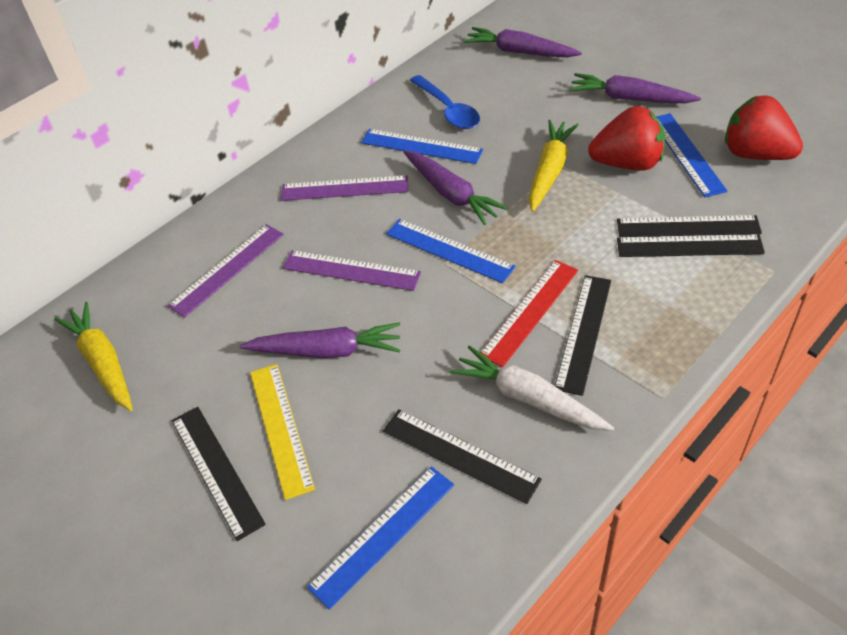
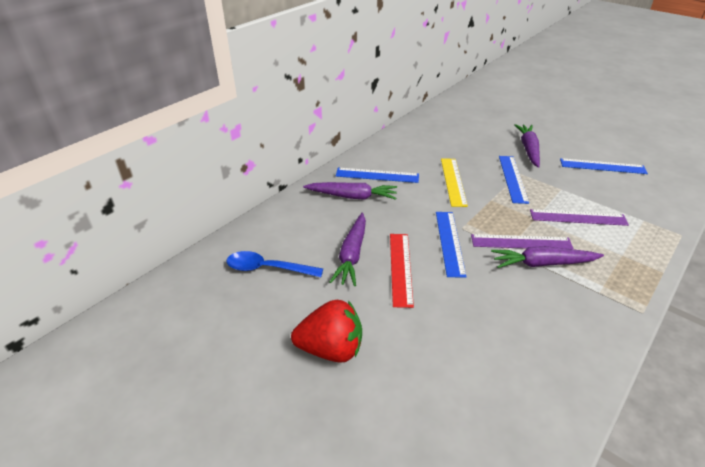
black ruler: [172,407,266,541] [383,409,542,504] [555,275,611,396] [617,215,762,237] [617,234,765,257] = 5 -> none = 0
purple ruler: [167,224,284,318] [281,175,408,201] [283,250,421,291] = 3 -> [471,234,574,249] [530,209,629,226] = 2
red strawberry: [588,106,665,171] [725,95,803,160] = 2 -> [291,300,362,363] = 1
white carrot: [450,345,614,431] = 1 -> none = 0
yellow carrot: [54,302,133,411] [529,120,579,212] = 2 -> none = 0

